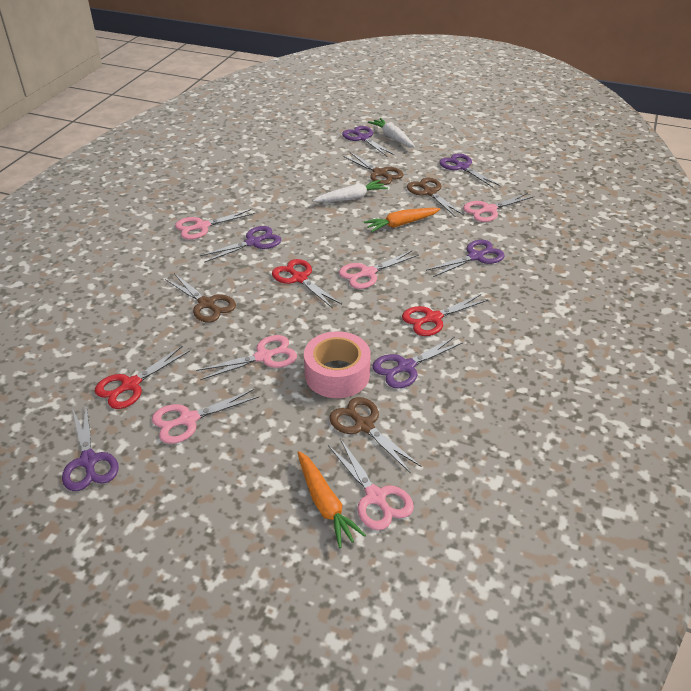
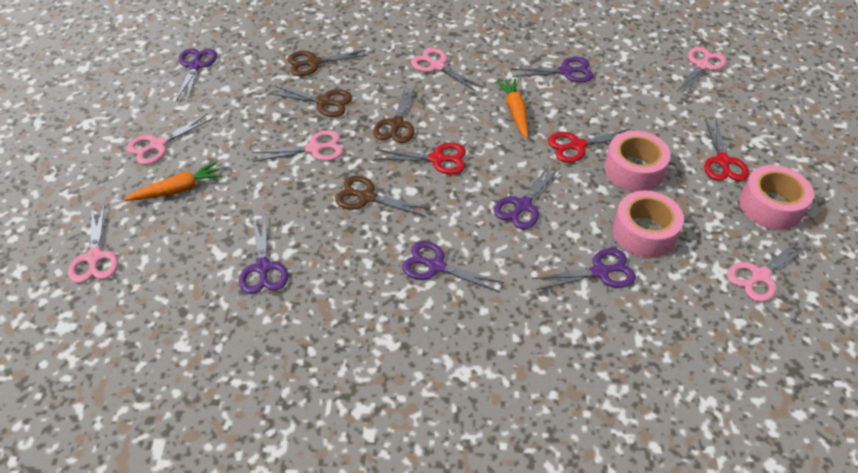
pink tape: [304,331,370,398] = 1 -> [605,131,671,192] [613,190,684,258] [739,165,814,230] = 3
white carrot: [313,180,388,202] [368,118,415,148] = 2 -> none = 0

